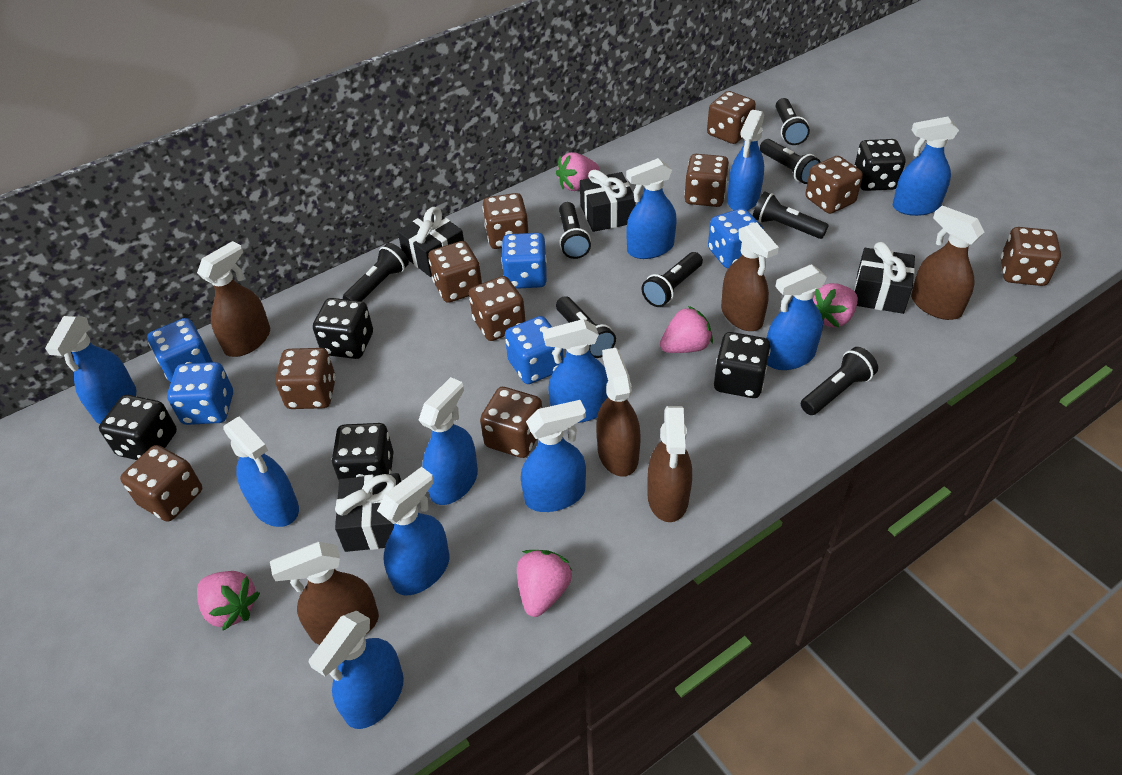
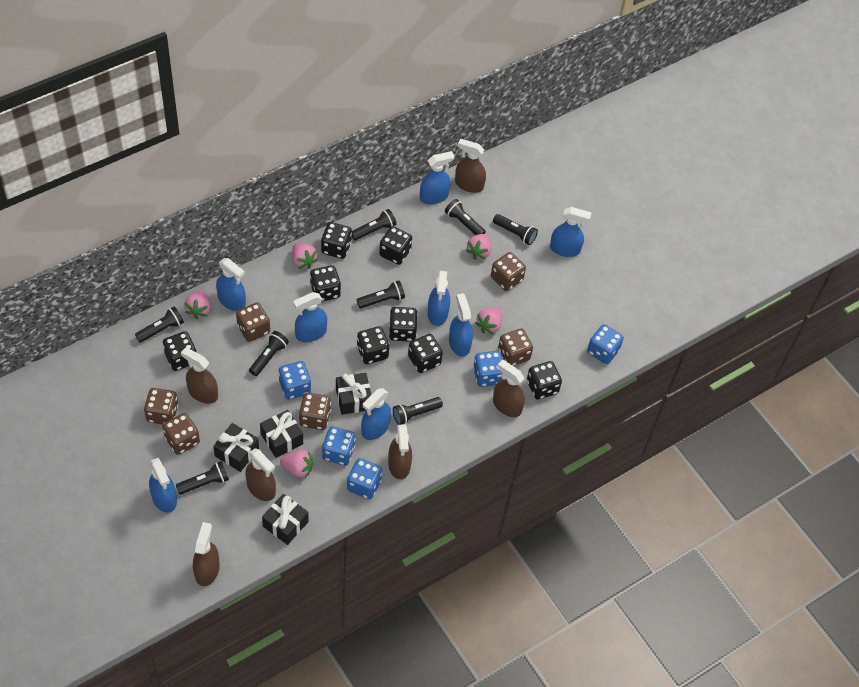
black dice: [99,395,177,460] [313,298,373,359] [332,423,394,480] [714,332,771,398] [854,139,906,191] = 5 -> [163,331,196,371] [310,265,341,302] [321,222,352,259] [357,326,389,364] [379,226,412,265] [389,307,418,342] [408,334,443,373] [527,361,562,400] = 8
blue spray bottle: [45,316,136,424] [223,416,299,527] [309,611,404,729] [377,467,449,596] [419,377,478,505] [521,400,586,512] [543,319,608,423] [626,158,677,259] [727,110,764,210] [766,264,827,370] [892,117,959,216] = 11 -> [149,458,177,513] [216,258,246,311] [293,292,327,342] [361,388,391,440] [420,151,455,205] [428,271,450,326] [449,293,473,356] [550,207,591,257] = 8
brown dice: [120,445,202,522] [275,348,336,409] [428,241,482,303] [469,276,525,341] [480,387,542,458] [482,193,529,249] [684,154,729,207] [707,91,756,144] [805,156,863,214] [1001,227,1061,286] = 10 -> [144,388,178,425] [162,413,200,455] [236,302,270,342] [299,392,331,430] [491,252,526,291] [498,328,533,366] = 6

